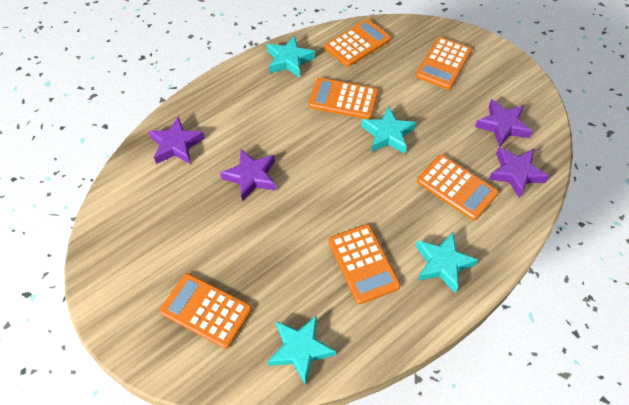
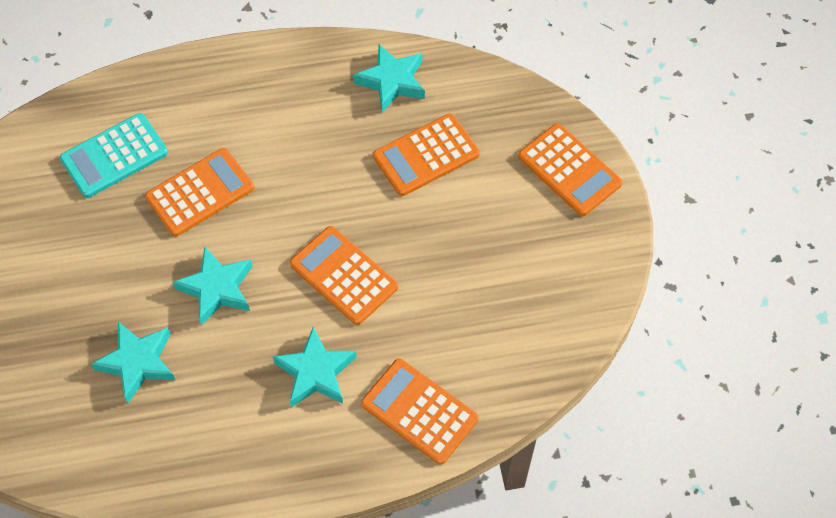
orange calculator: [160,273,252,349] [308,78,379,119] [325,19,391,67] [328,224,401,304] [416,37,472,90] [417,155,499,221] = 6 -> [145,148,255,237] [290,226,398,325] [361,358,479,465] [373,113,480,196] [518,123,622,216] = 5
purple star: [148,116,205,164] [220,149,276,202] [475,99,532,147] [488,147,550,199] = 4 -> none = 0
turquoise calculator: none = 0 -> [60,113,168,198] = 1

